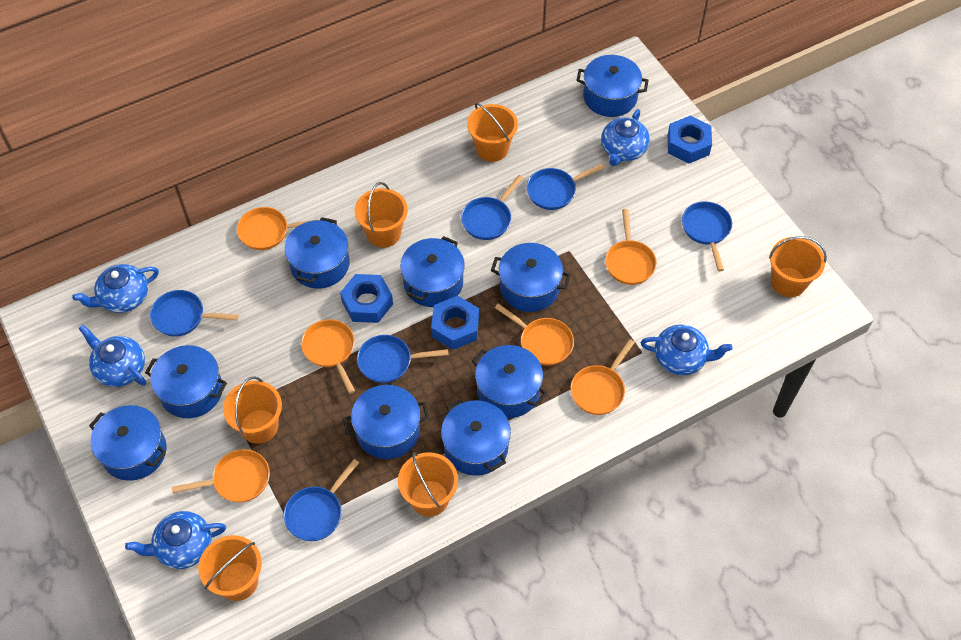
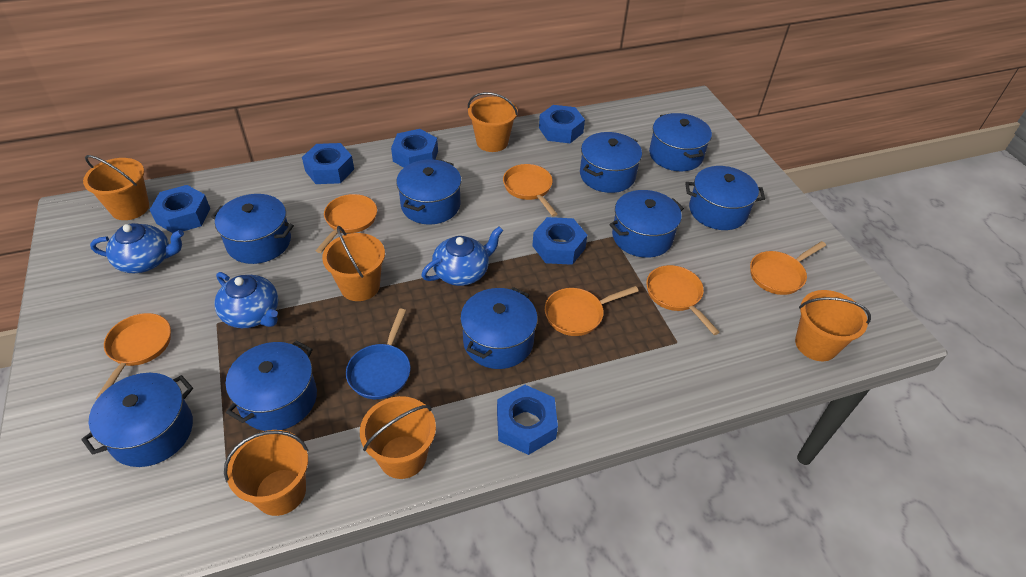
blue nut: [340,274,393,323] [431,296,479,350] [668,116,712,163] = 3 -> [150,185,210,233] [302,143,354,184] [391,129,438,168] [497,385,558,455] [532,217,587,265] [539,105,585,143] = 6
blue pan: [150,290,239,337] [284,459,359,541] [357,335,449,383] [461,175,523,240] [527,163,605,210] [682,201,732,271] = 6 -> [346,309,411,399] = 1
blue teapot: [72,264,159,313] [78,325,146,387] [125,511,226,569] [601,109,650,166] [641,325,733,375] = 5 -> [90,223,184,273] [214,272,278,328] [421,227,503,286] = 3

